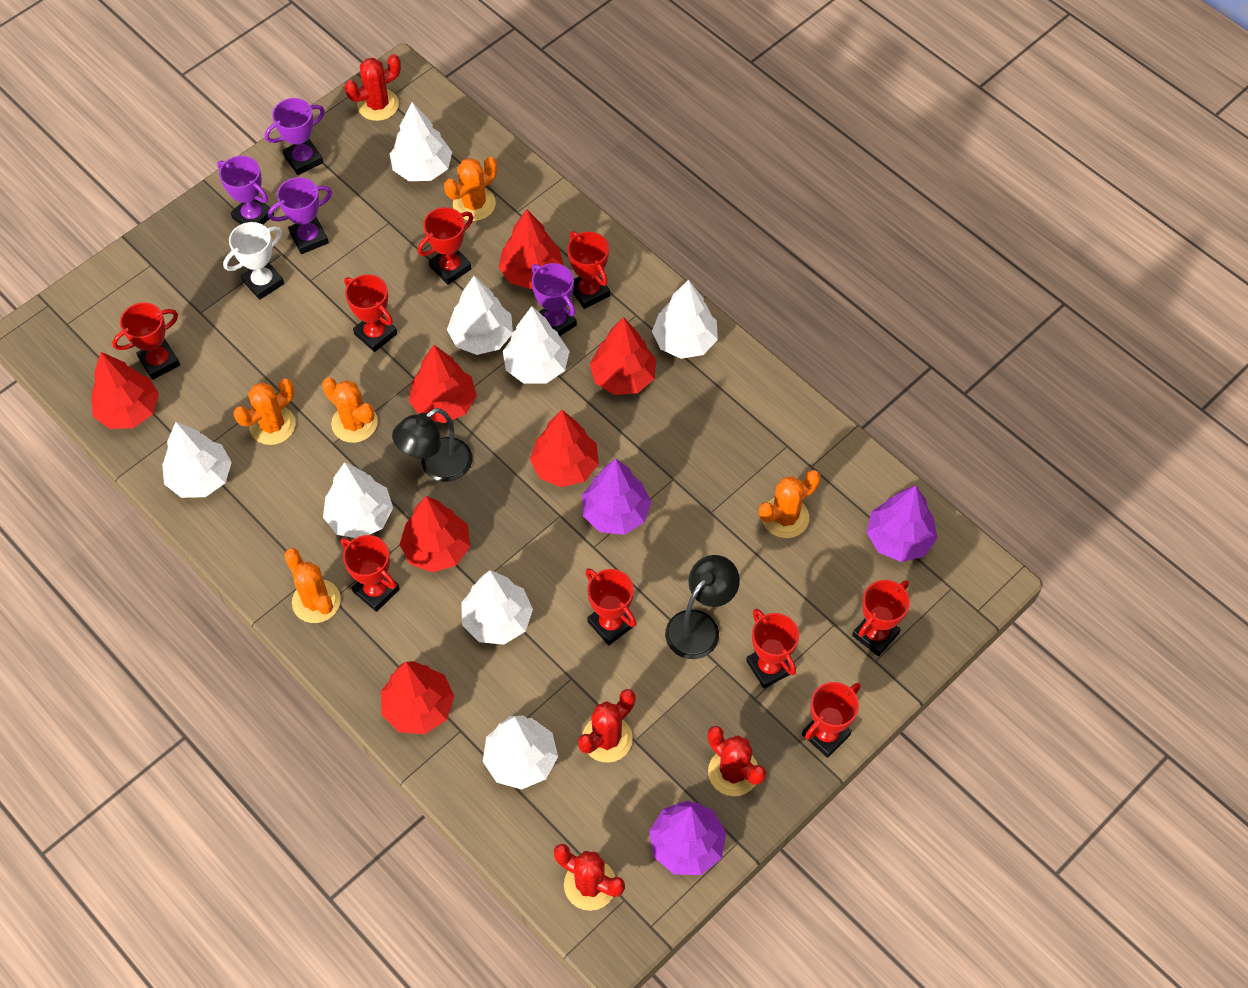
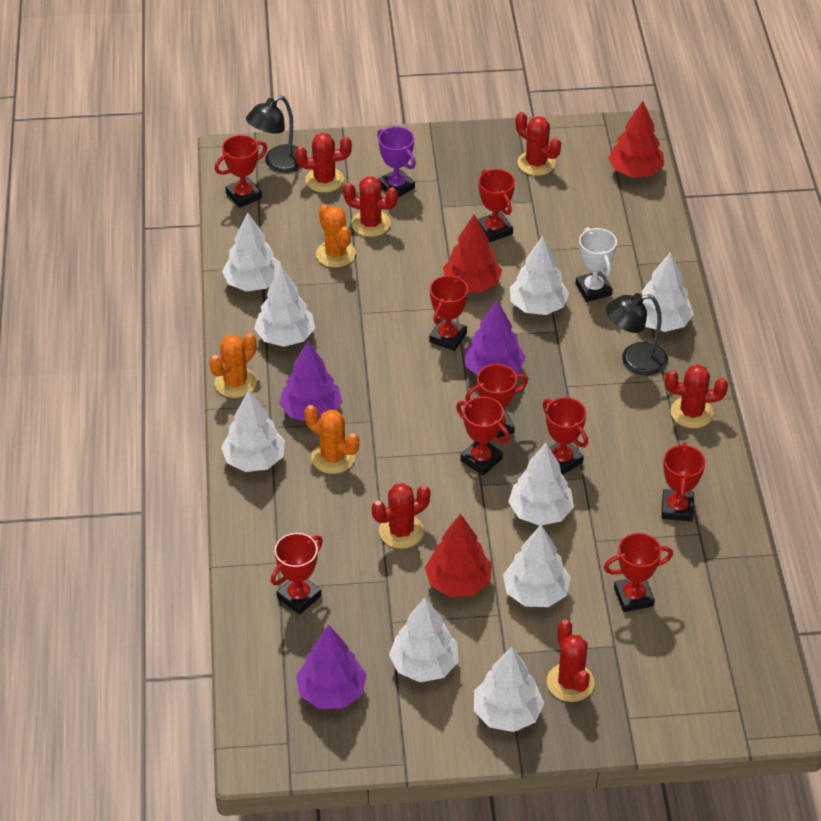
orange cactus: [233,379,295,445] [284,548,341,623] [322,377,378,443] [444,157,497,221] [759,470,820,538] = 5 -> [209,333,257,398] [305,405,359,474] [316,204,356,268] = 3
purple trophy: [217,156,274,225] [265,98,325,175] [268,177,332,254] [532,263,577,336] = 4 -> [377,126,416,197] = 1
red cactus: [344,54,401,121] [554,844,625,911] [578,689,636,763] [707,726,766,796] = 4 -> [295,133,352,193] [343,176,398,237] [372,483,430,549] [516,112,561,176] [547,619,595,702] [665,364,728,428] = 6
red tree: [91,352,159,429] [381,661,454,734] [399,496,470,572] [409,345,477,423] [499,209,563,289] [530,410,599,487] [590,317,656,395] = 7 -> [425,514,492,597] [443,214,502,293] [608,101,664,177] = 3
white tree: [162,422,232,498] [323,462,393,538] [390,102,452,181] [447,276,513,355] [461,570,533,645] [483,715,558,790] [503,306,570,383] [652,280,718,359] = 8 -> [221,390,285,472] [222,212,281,292] [254,267,315,347] [389,598,459,682] [474,646,544,732] [503,525,571,607] [508,443,574,526] [510,236,569,315] [642,252,694,332] = 9

